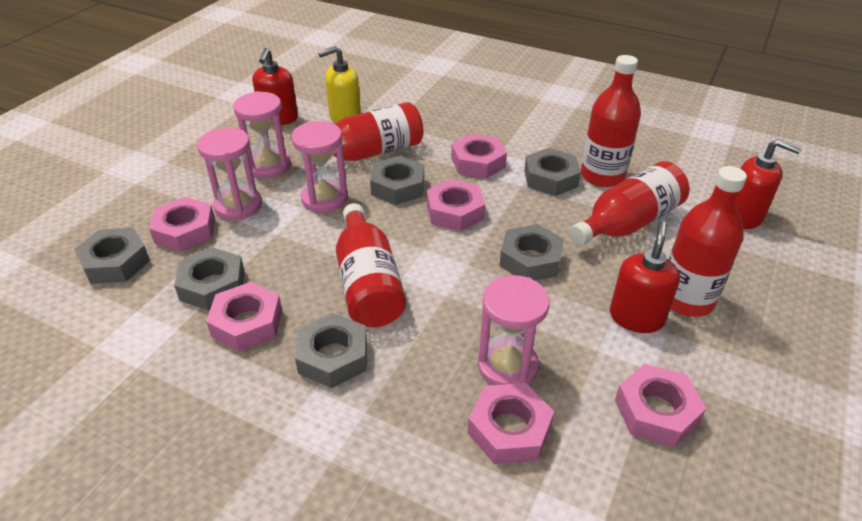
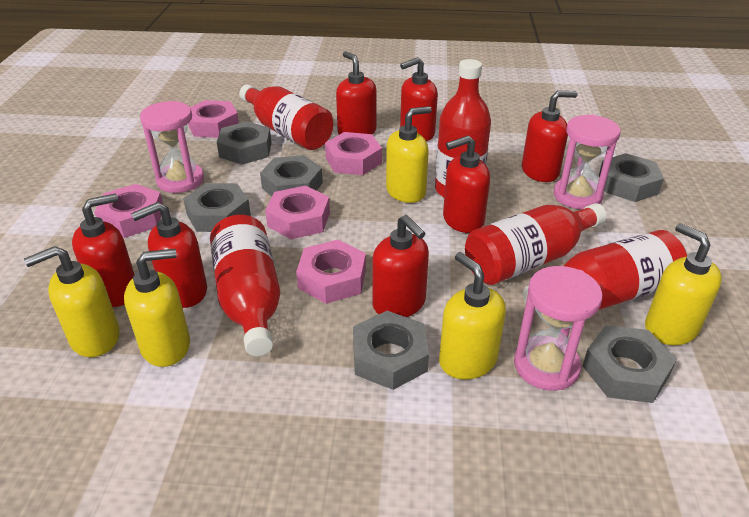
pink hourglass: [197,128,262,220] [233,91,291,178] [291,121,348,212] [478,275,550,385] = 4 -> [140,101,204,193] [514,266,603,391] [553,114,621,209] = 3
pink nut: [149,197,215,252] [206,282,282,352] [427,179,485,232] [451,133,507,179] [468,383,554,464] [615,364,706,447] = 6 -> [94,184,163,238] [188,100,239,138] [265,185,330,239] [296,240,366,304] [325,132,382,175] = 5
red soap dispenser: [252,48,298,125] [610,221,680,333] [736,139,802,229] = 3 -> [72,193,135,307] [131,202,207,308] [336,51,377,135] [372,215,429,317] [400,57,438,141] [443,135,490,233] [522,90,578,182] = 7
yellow soap dispenser: [318,46,361,123] = 1 -> [24,246,120,357] [124,249,190,367] [386,106,432,203] [439,252,506,380] [645,223,722,345] = 5

